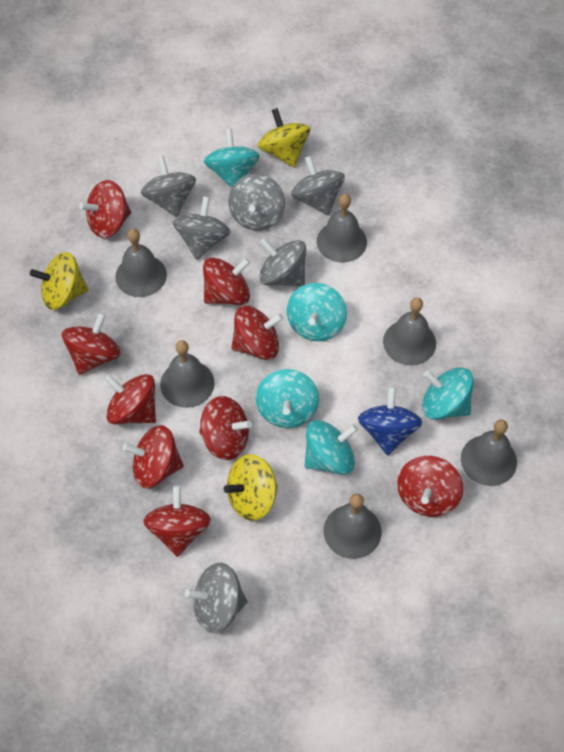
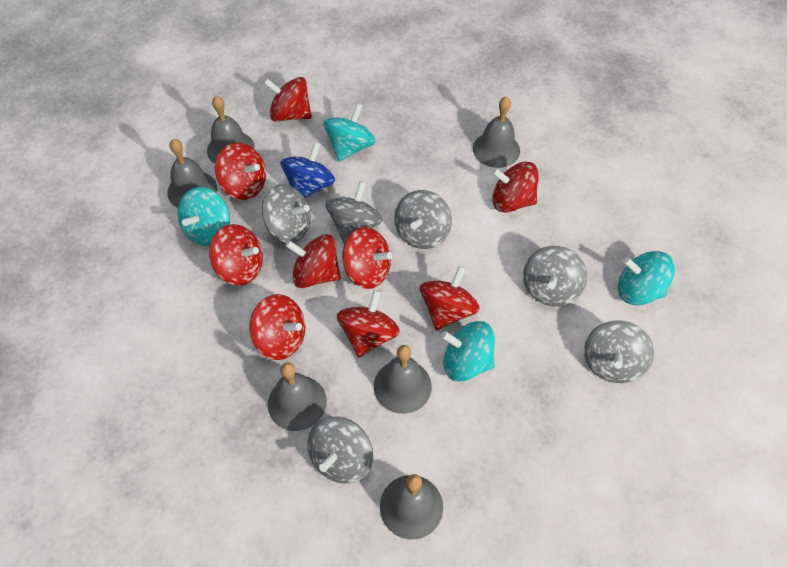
turquoise spinning top: [204,128,260,188] [256,369,319,428] [287,283,347,342] [304,420,358,475] [422,367,474,420] = 5 -> [177,187,230,246] [324,103,375,161] [441,321,495,381] [618,251,675,305] = 4
yellow spinning top: [30,252,89,310] [224,454,278,521] [258,108,310,167] = 3 -> none = 0

